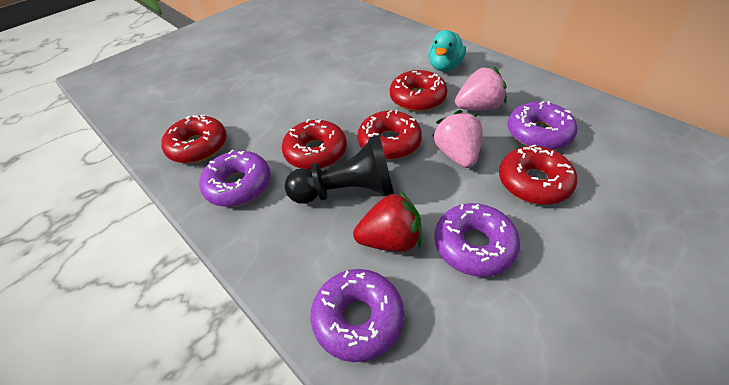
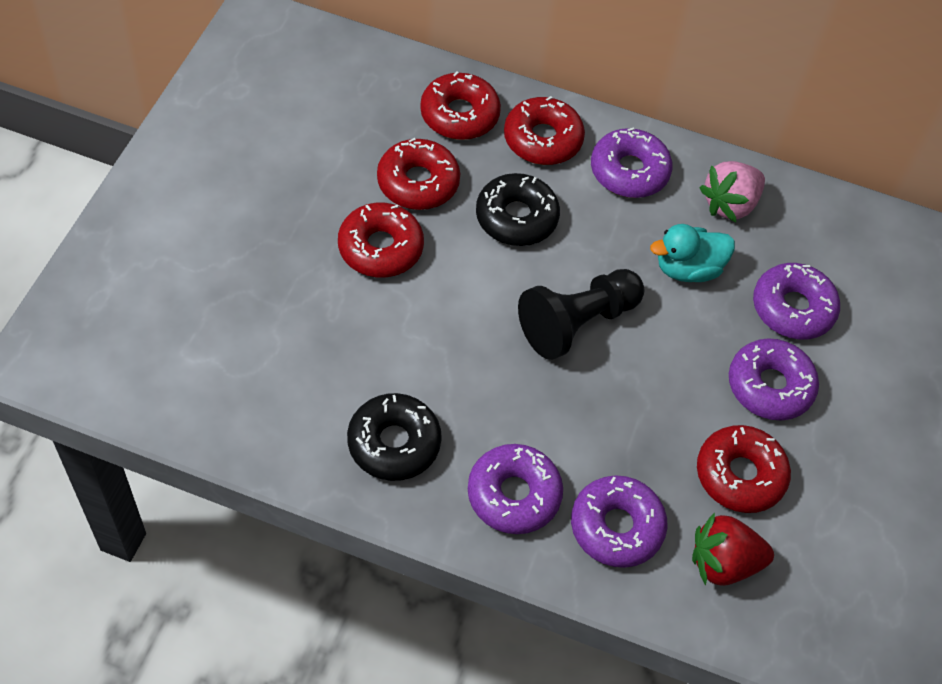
black donut: none = 0 -> [347,393,442,481] [476,173,560,246] = 2
pink strawberry: [432,110,483,168] [455,66,507,111] = 2 -> [699,161,765,222] = 1
purple donut: [199,150,271,207] [310,269,404,362] [435,203,520,277] [507,101,577,150] = 4 -> [468,444,563,534] [571,475,667,568] [591,128,673,198] [729,338,819,420] [753,263,840,340] = 5

